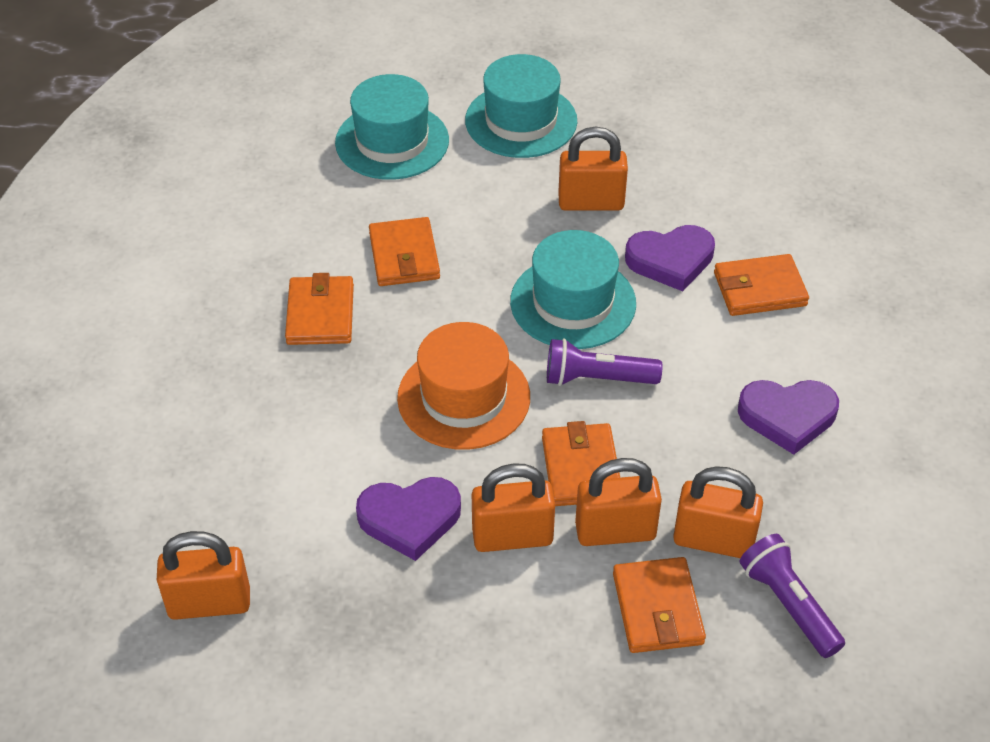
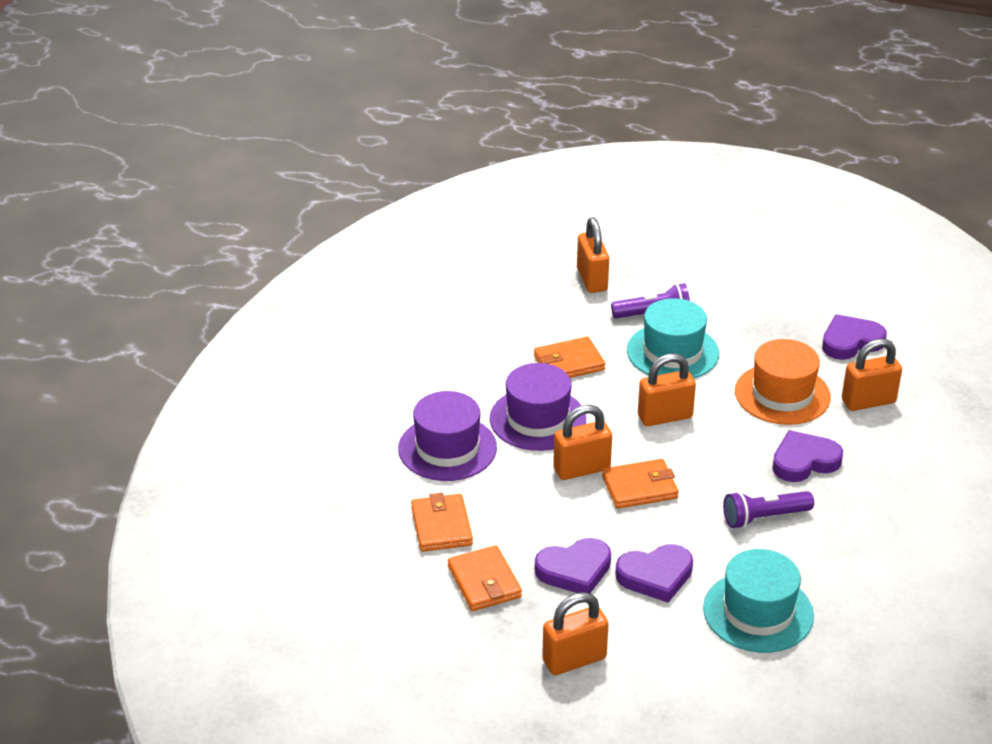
orange wallet: [285,273,354,345] [369,217,440,286] [542,421,620,506] [613,557,706,653] [714,254,809,316] = 5 -> [411,493,473,552] [448,545,522,611] [534,337,606,378] [602,459,679,509] = 4
purple hat: none = 0 -> [398,391,497,481] [489,363,586,451] = 2
purple heart: [356,477,461,561] [625,225,715,291] [738,380,839,455] = 3 -> [535,538,611,593] [615,544,693,603] [772,430,843,482] [822,314,887,360] = 4
turquoise hat: [335,74,449,180] [465,54,577,158] [510,230,636,349] = 3 -> [627,298,719,378] [703,549,814,653] = 2

